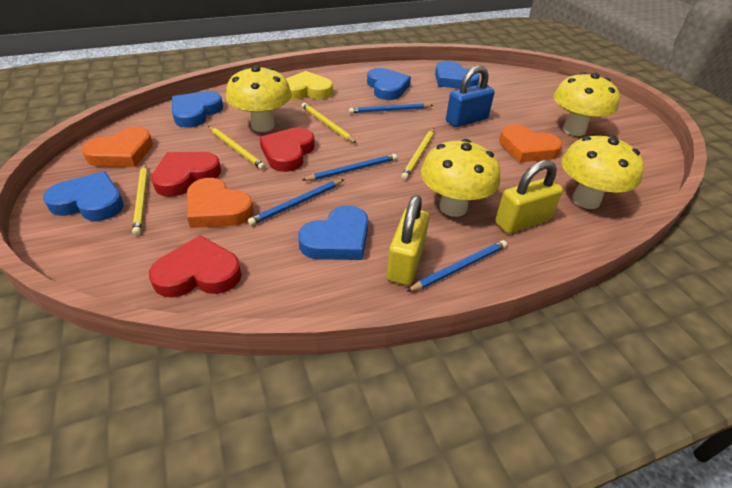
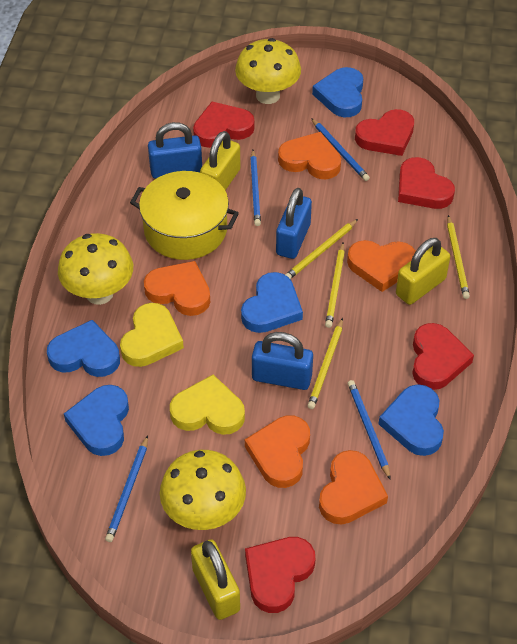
blue padlock: [446,66,495,127] = 1 -> [148,122,202,179] [252,332,313,390] [276,188,312,259] = 3
orange heart: [82,127,153,167] [187,178,254,228] [499,125,562,163] = 3 -> [144,261,210,316] [245,415,310,488] [278,132,341,179] [319,450,388,525] [347,240,416,292] = 5
red heart: [149,235,242,298] [151,152,221,197] [259,127,315,172] = 3 -> [193,102,255,148] [245,537,315,613] [355,109,414,156] [398,157,455,209] [412,323,474,390] = 5
yellow heart: [286,71,333,100] = 1 -> [120,303,184,367] [170,375,245,435] = 2
yellow mushroom: [226,66,292,132] [421,139,500,217] [553,72,620,136] [561,135,644,209] = 4 -> [58,233,133,305] [160,450,246,530] [235,38,301,104] = 3
yellow padlock: [387,195,429,285] [495,160,563,234] = 2 -> [191,539,240,620] [200,131,240,190] [396,238,450,305] = 3
yellow pot: none = 0 -> [130,171,239,260] = 1

